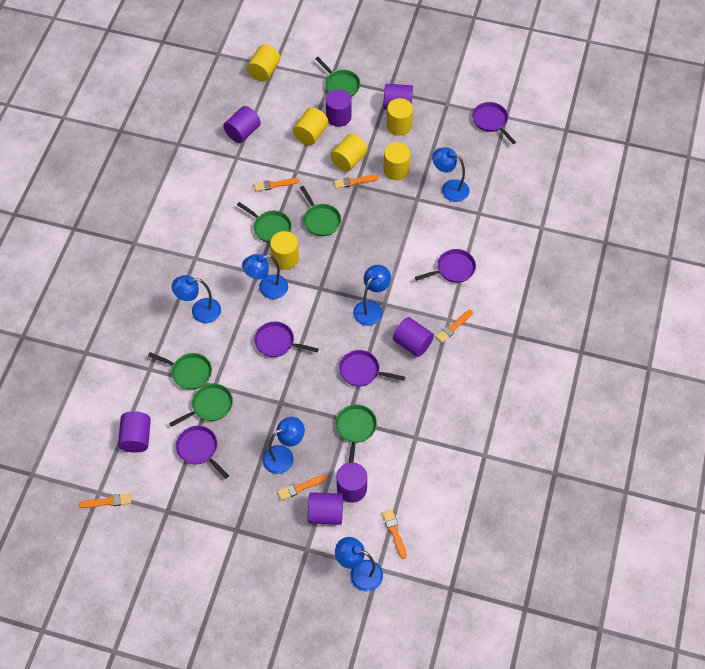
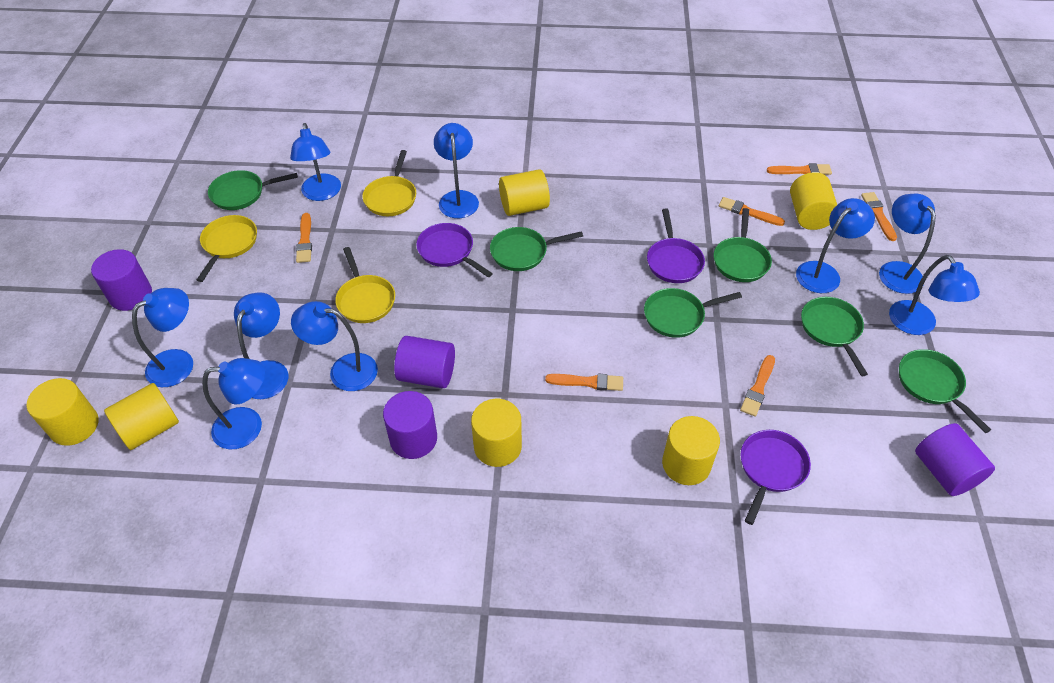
blue lamp: [171,275,221,323] [242,254,288,299] [262,417,305,474] [335,537,383,591] [353,265,391,326] [432,147,469,202] = 6 -> [132,288,193,387] [202,358,265,449] [234,292,288,399] [290,123,341,201] [291,301,378,391] [434,123,479,218] [796,198,875,293] [879,194,936,294] [889,255,980,335] = 9
purple cylinder: [118,411,151,453] [224,106,261,143] [308,492,343,525] [326,89,352,127] [337,462,367,503] [383,84,413,110] [393,317,434,357] = 7 -> [91,249,152,311] [383,391,437,459] [394,336,455,388] [915,423,995,496] = 4
purple pan: [176,426,229,479] [254,321,319,357] [339,350,405,387] [415,249,476,283] [472,102,516,144] = 5 -> [416,223,493,277] [647,208,705,283] [740,430,811,525] = 3
yellow pan: none = 0 -> [197,215,257,282] [335,247,395,323] [362,150,416,216] = 3

